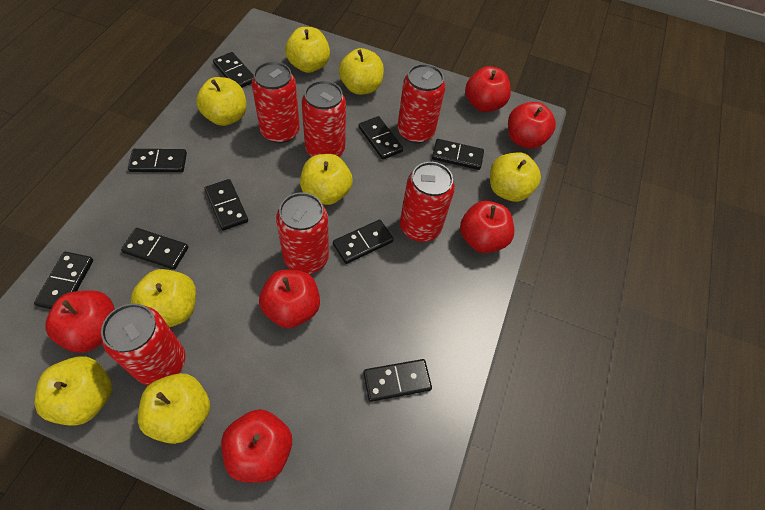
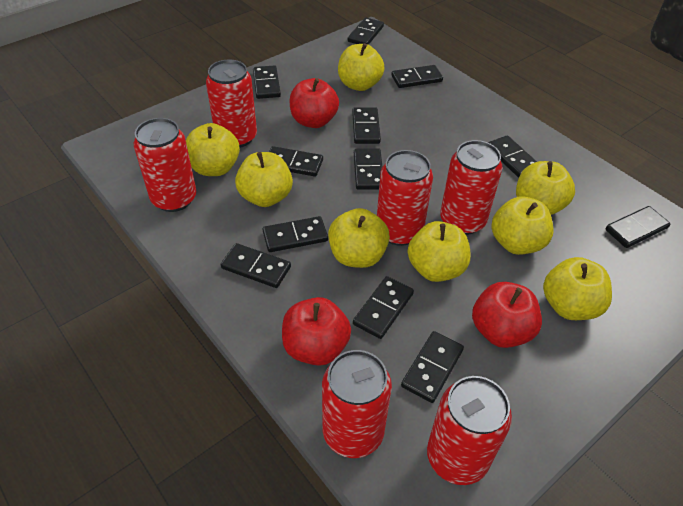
black domino: [34,252,93,309] [121,228,188,270] [128,149,187,172] [205,179,248,231] [213,52,254,88] [333,220,394,264] [359,116,403,160] [363,359,432,402] [432,139,484,170] = 9 -> [221,243,291,288] [253,65,281,99] [263,216,328,252] [269,146,323,177] [348,18,384,45] [352,107,381,144] [353,276,414,339] [354,148,382,190] [391,65,443,88] [401,331,464,403] [488,135,537,178] [606,206,670,248] = 12
red apple: [45,290,115,353] [221,409,292,483] [259,270,320,328] [460,201,514,253] [465,66,511,112] [508,102,556,149] = 6 -> [282,297,351,366] [290,78,339,128] [472,282,542,348] = 3

